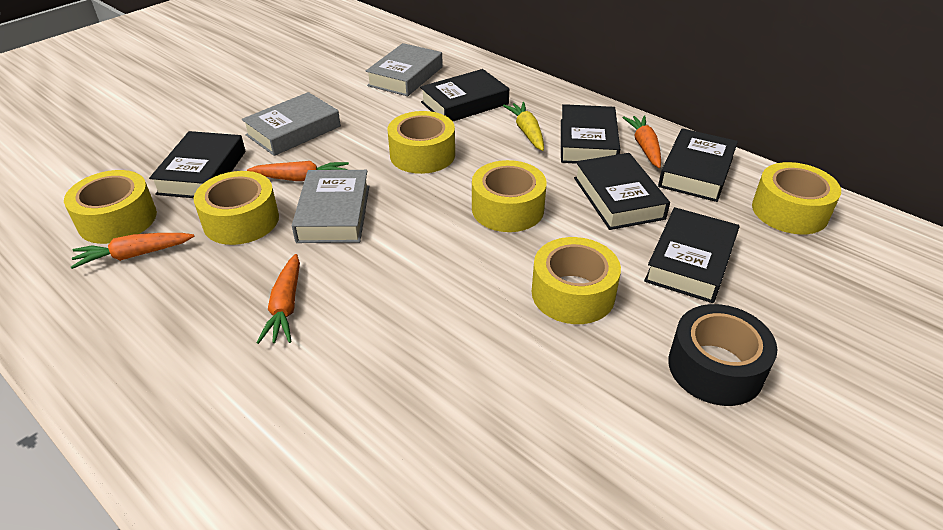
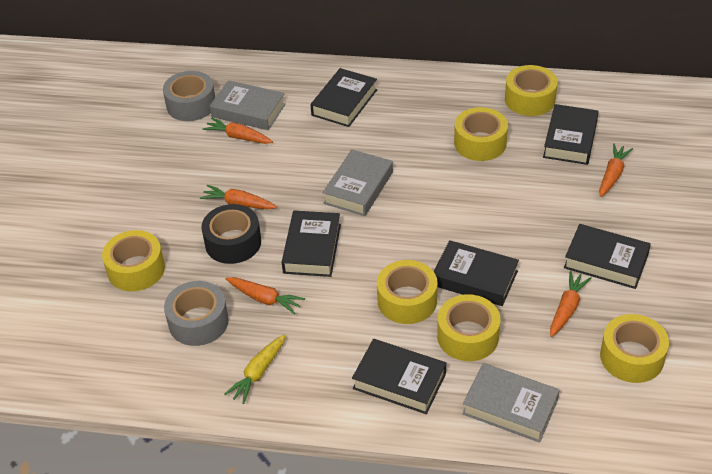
grey tape: none = 0 -> [163,71,215,121] [164,281,229,346] = 2
orange carrot: [71,233,194,269] [247,161,349,181] [257,254,300,344] [622,115,661,168] = 4 -> [200,185,277,209] [203,117,273,144] [226,277,305,315] [550,271,592,337] [599,144,633,197] = 5

